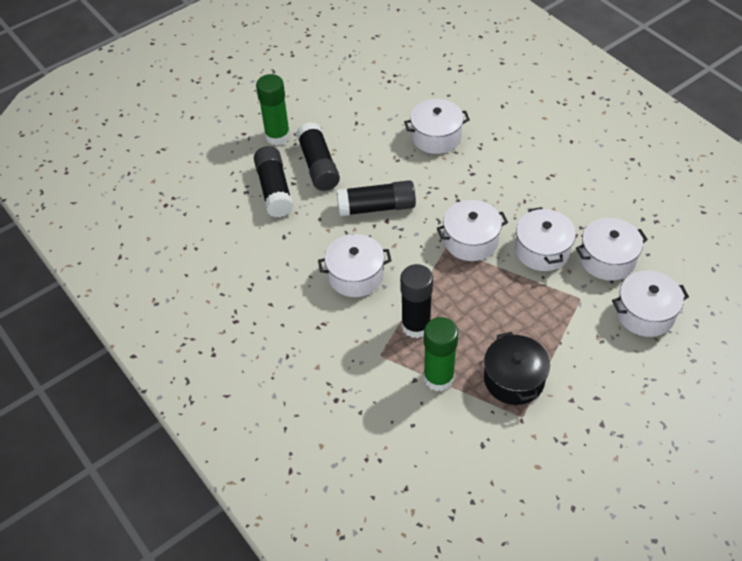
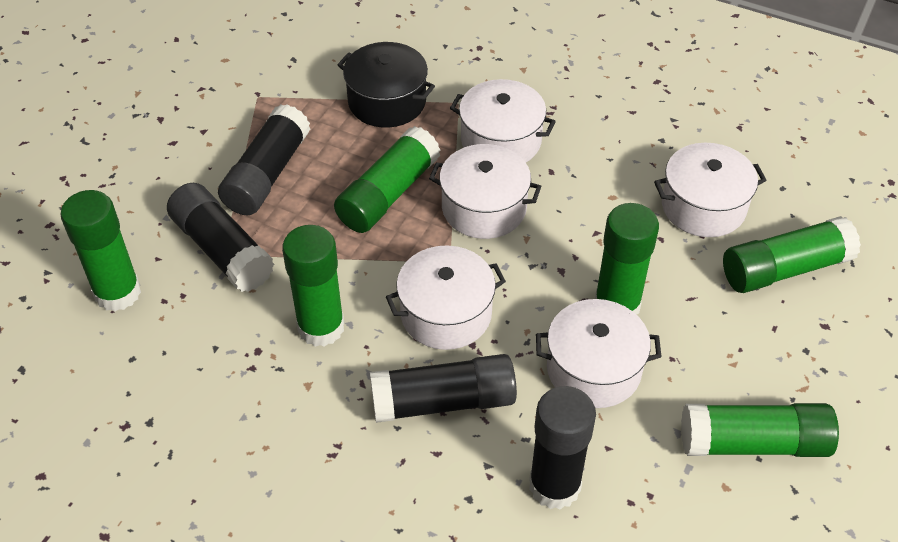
green glue stick: [256,74,290,145] [424,317,458,391] = 2 -> [61,190,141,311] [282,225,345,347] [334,126,440,233] [595,203,659,315] [681,403,839,457] [723,216,861,293] = 6
white pot: [318,234,392,297] [404,99,470,154] [437,200,508,261] [515,207,576,271] [576,218,648,281] [612,270,689,337] = 6 -> [386,245,506,350] [429,144,541,239] [450,79,556,162] [536,299,662,408] [654,143,766,237] = 5

